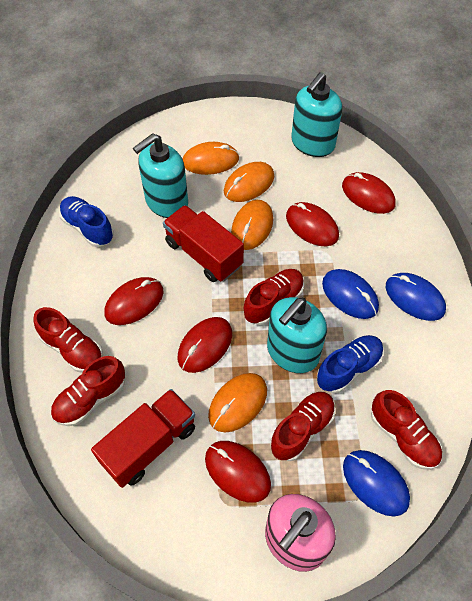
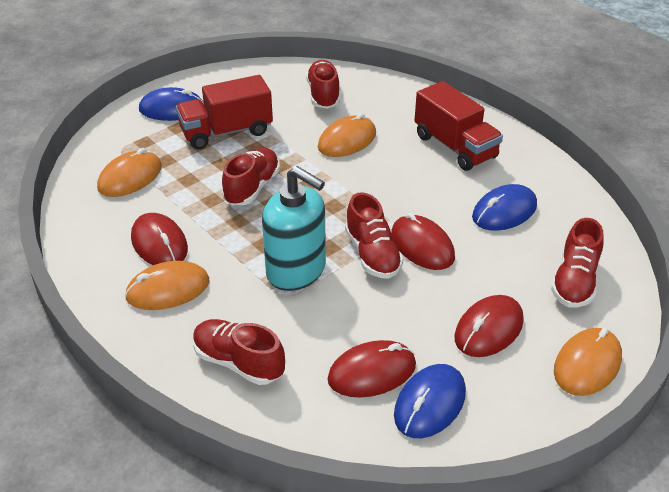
blue shoe: [59,196,114,247] [317,335,384,393] = 2 -> none = 0
pink soap dispenser: [265,494,336,572] = 1 -> none = 0
red mouse: [105,277,164,325] [178,317,232,373] [205,441,271,503] [286,202,339,246] [342,172,396,214] = 5 -> [131,213,188,265] [327,340,416,398] [391,213,455,270] [454,295,524,357] = 4
turquoise soap dispenser: [133,133,188,218] [267,297,327,373] [291,72,342,157] = 3 -> [262,166,326,291] = 1

